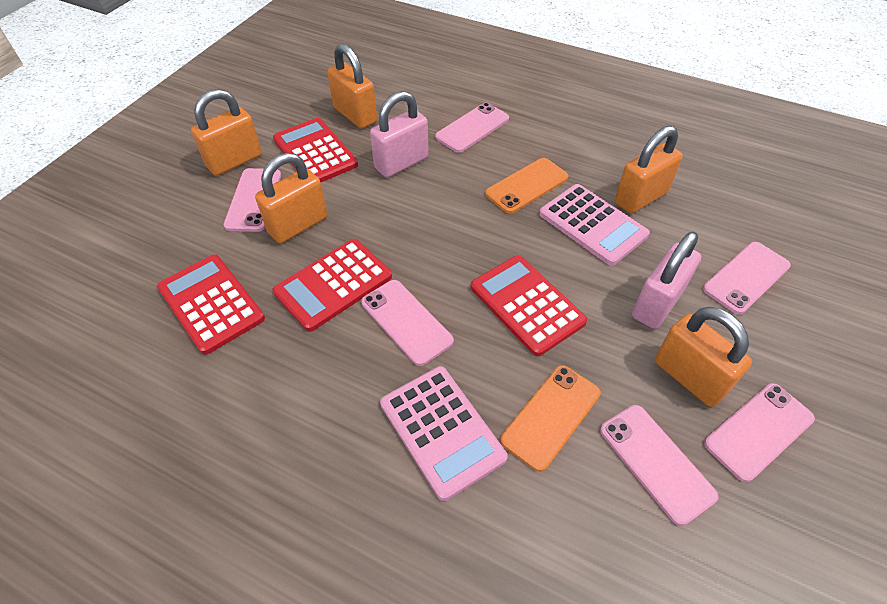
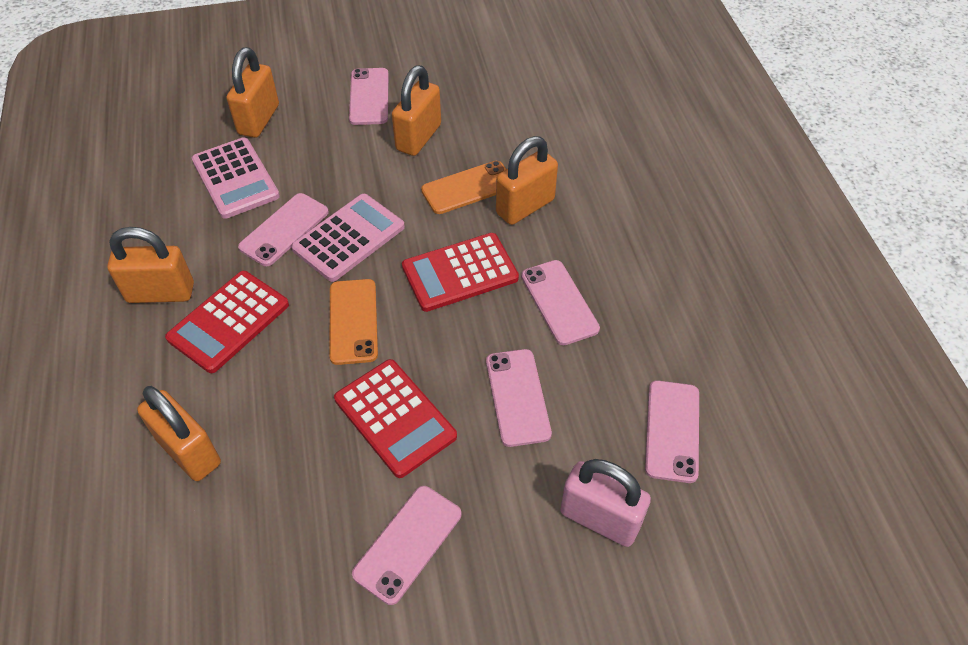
pink padlock: [370,91,429,177] [632,232,701,329] = 2 -> [560,459,651,547] = 1
red calculator: [157,254,265,355] [273,118,358,182] [273,239,392,332] [470,255,587,356] = 4 -> [165,271,289,373] [334,359,457,478] [402,233,519,312] = 3

